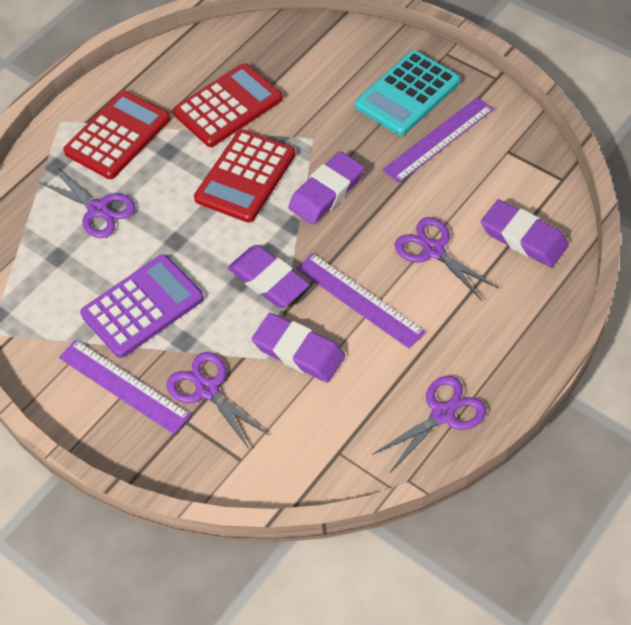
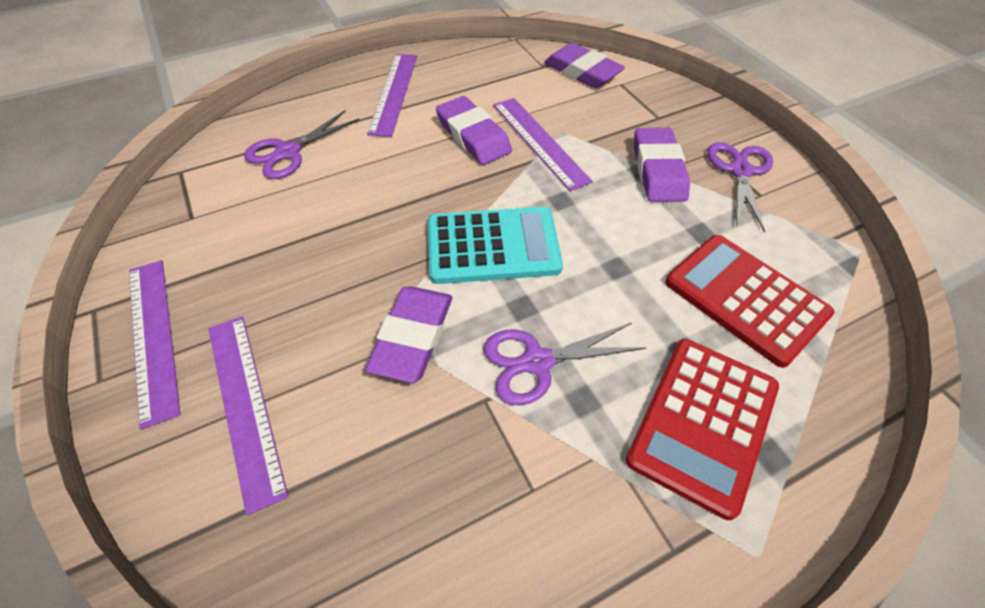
purple calculator: [80,255,204,358] = 1 -> none = 0
purple ruler: [59,340,191,435] [296,253,425,349] [383,97,494,183] = 3 -> [129,260,181,429] [208,316,288,515] [367,54,417,137] [493,98,593,191] = 4
purple scissors: [38,168,136,238] [166,352,269,450] [372,376,487,472] [395,217,499,302] = 4 -> [244,110,360,179] [483,323,646,405] [707,142,773,233] = 3
red calculator: [63,91,170,179] [173,63,283,147] [194,130,296,223] = 3 -> [626,339,779,520] [665,235,835,368] = 2

